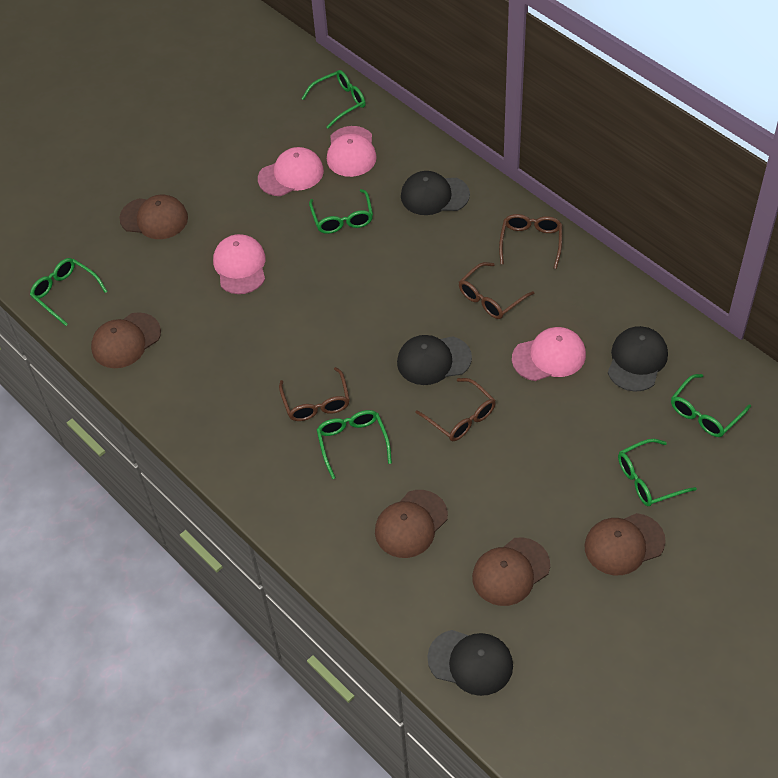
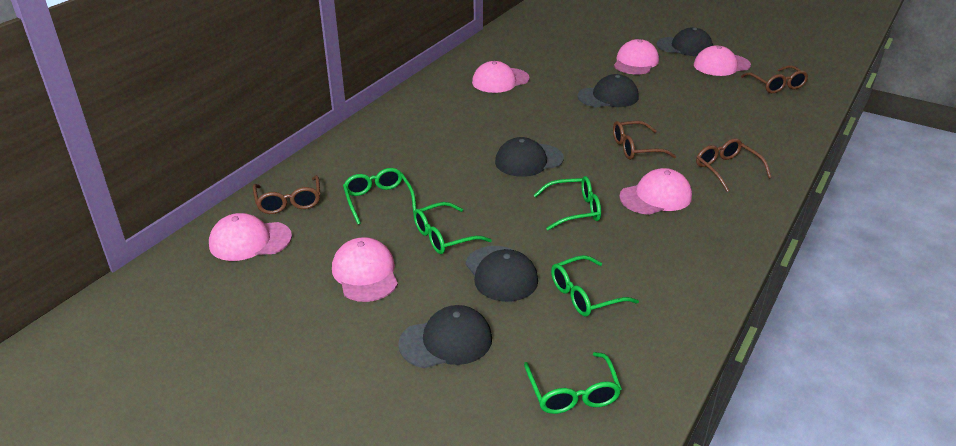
black cap: [397,335,472,385] [401,171,470,215] [427,630,513,696] [608,326,668,392] = 4 -> [398,305,492,368] [466,246,538,302] [495,137,564,177] [577,74,638,107] [657,27,713,56] = 5
brown cap: [91,312,161,368] [119,195,188,239] [375,490,448,558] [472,537,550,606] [584,513,666,575] = 5 -> none = 0
green glasses: [30,258,108,326] [301,70,366,129] [309,189,373,234] [317,410,392,479] [618,439,697,506] [671,374,751,437] = 6 -> [343,168,416,225] [414,202,492,254] [524,352,622,414] [534,176,601,230] [551,255,639,316] = 5
pink cap: [213,234,265,294] [258,147,324,196] [327,126,377,177] [512,327,586,381] = 4 -> [209,213,292,261] [332,237,398,302] [472,61,530,93] [614,39,659,74] [619,168,692,215] [694,45,751,76] = 6

